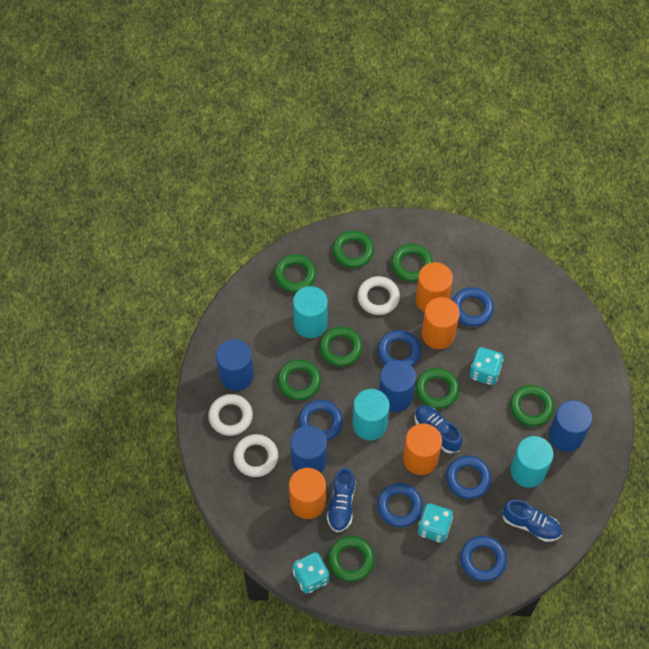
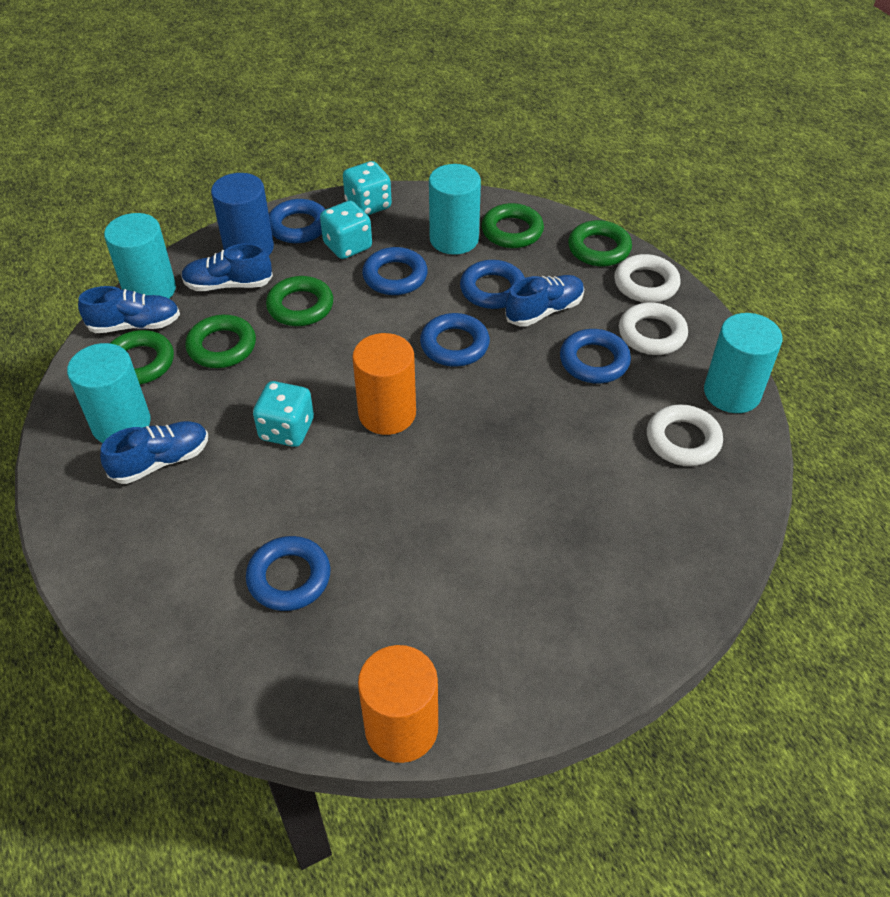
blue cylinder: [216,339,254,391] [290,426,327,473] [379,360,416,412] [549,400,593,452] = 4 -> [211,173,274,255] = 1
blue shoe: [327,468,356,532] [414,405,463,454] [502,500,562,542] = 3 -> [78,286,180,333] [100,421,208,484] [181,243,273,291] [505,275,584,327] = 4
green ring: [274,254,316,292] [277,359,321,400] [319,326,363,367] [328,536,375,582] [332,230,374,268] [391,244,433,282] [415,368,459,409] [510,385,554,426] = 8 -> [110,330,174,384] [185,315,256,368] [266,276,333,326] [481,203,544,248] [568,220,632,267] = 5
orange cylinder: [289,468,326,519] [403,423,442,475] [416,262,453,312] [422,297,460,349] = 4 -> [352,333,416,435] [358,645,438,763] = 2
turquoise cylinder: [293,286,328,338] [353,389,390,440] [510,436,554,488] = 3 -> [67,343,151,443] [104,213,176,299] [429,164,481,255] [704,313,783,413] = 4

